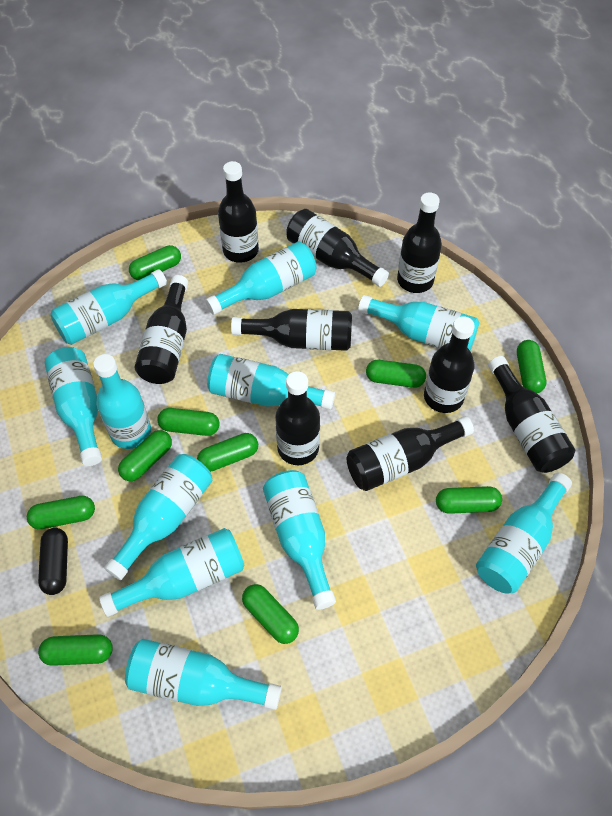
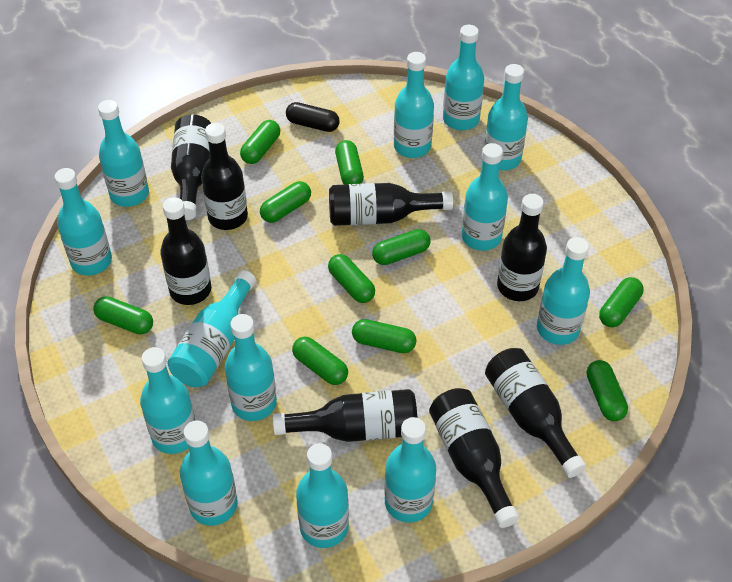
black bottle: [135,275,188,384] [218,161,259,263] [231,309,352,351] [275,371,320,465] [286,209,389,287] [347,416,474,491] [397,192,442,293] [424,316,475,413] [488,356,575,473] = 9 -> [160,197,211,305] [171,115,211,220] [201,123,248,230] [273,389,418,442] [329,183,453,226] [429,388,519,528] [485,348,586,478] [497,194,547,301] = 8
turquoise bottle: [44,347,102,466] [50,269,167,345] [93,354,151,449] [99,528,244,617] [104,454,212,580] [125,639,281,710] [205,241,316,315] [207,354,335,410] [263,470,336,610] [358,295,479,351] [476,473,572,594] = 11 -> [54,168,112,276] [98,100,149,207] [140,347,195,454] [167,270,256,387] [180,420,238,526] [225,314,277,421] [296,443,349,548] [384,417,436,523] [394,52,434,158] [443,25,484,130] [461,143,508,251] [484,64,528,170] [537,237,590,345] = 13

